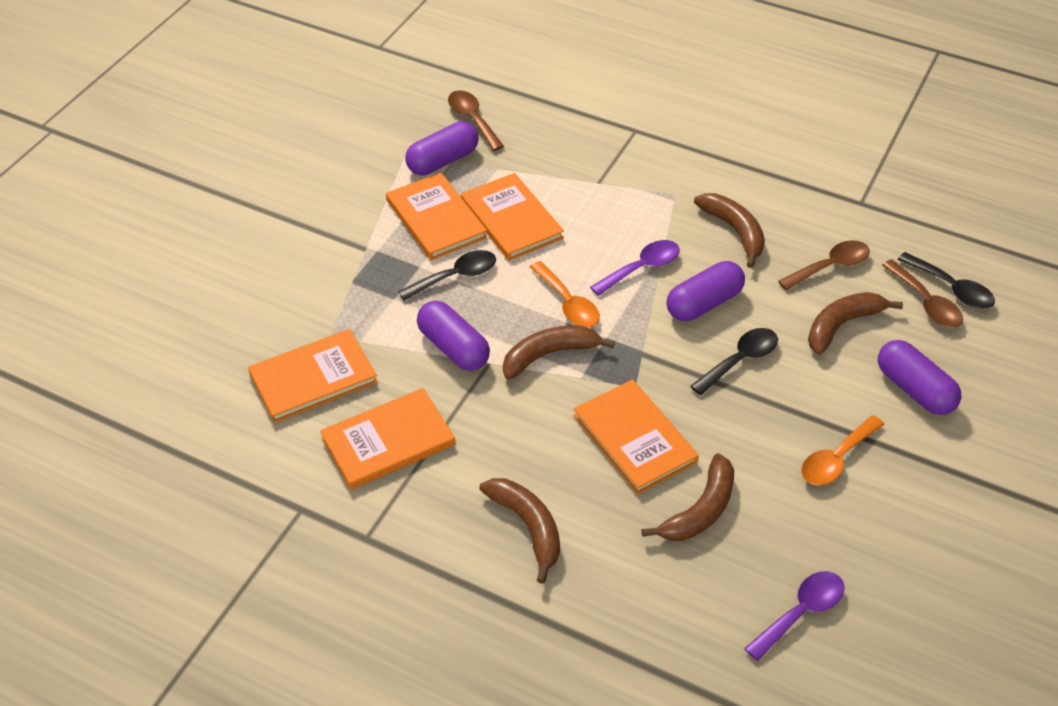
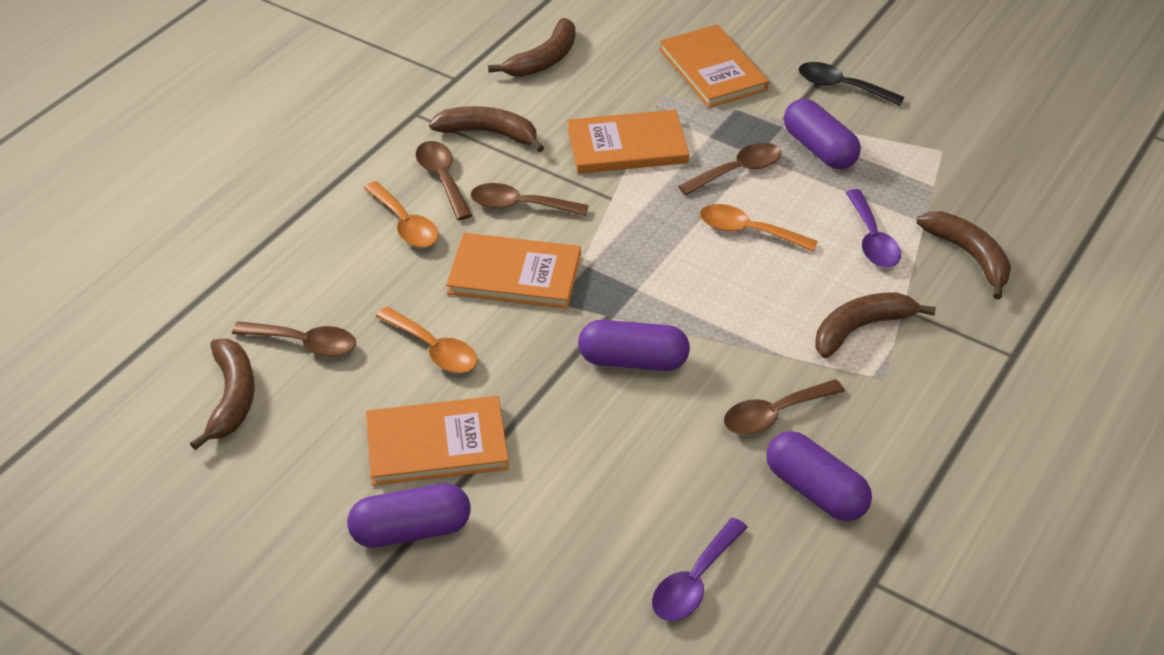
black spoon: [398,250,496,300] [690,328,778,395] [898,252,995,309] = 3 -> [799,62,904,106] = 1
brown spoon: [448,90,504,151] [778,240,870,290] [882,259,963,328] = 3 -> [232,321,356,357] [416,141,472,220] [471,183,589,216] [678,143,781,195] [724,379,845,435] = 5
orange book: [248,329,378,423] [320,388,455,490] [386,173,487,260] [461,173,564,261] [573,379,699,494] = 5 -> [366,396,509,486] [446,233,581,309] [568,110,689,174] [659,24,769,108] = 4
orange spoon: [530,261,600,327] [801,415,885,485] = 2 -> [364,181,439,247] [376,307,478,373] [700,204,818,252] = 3

